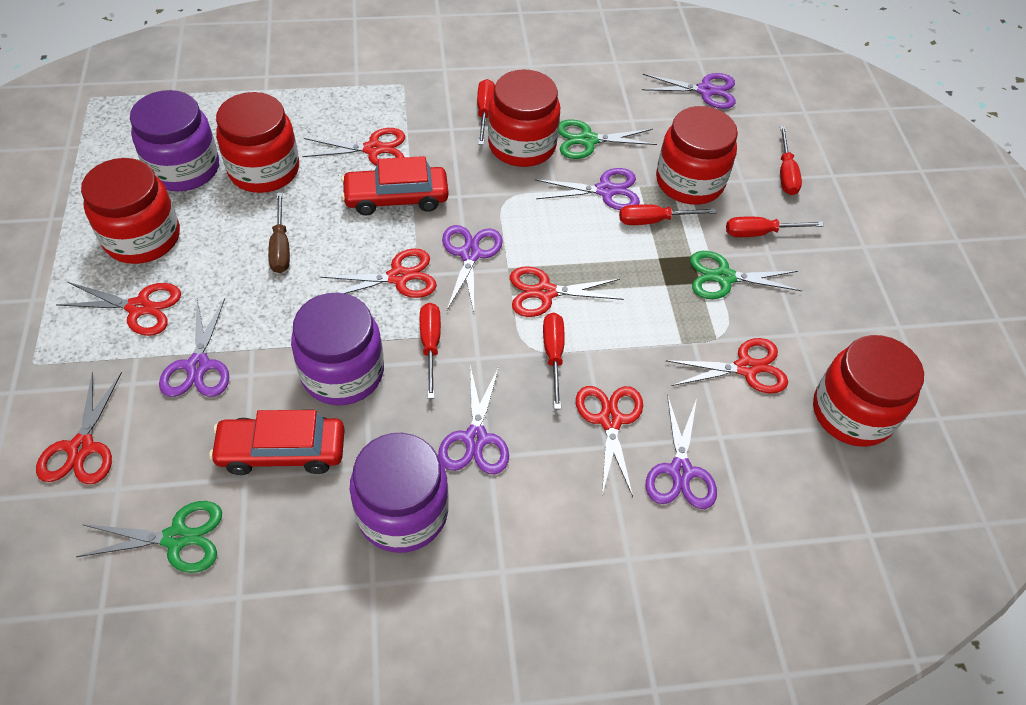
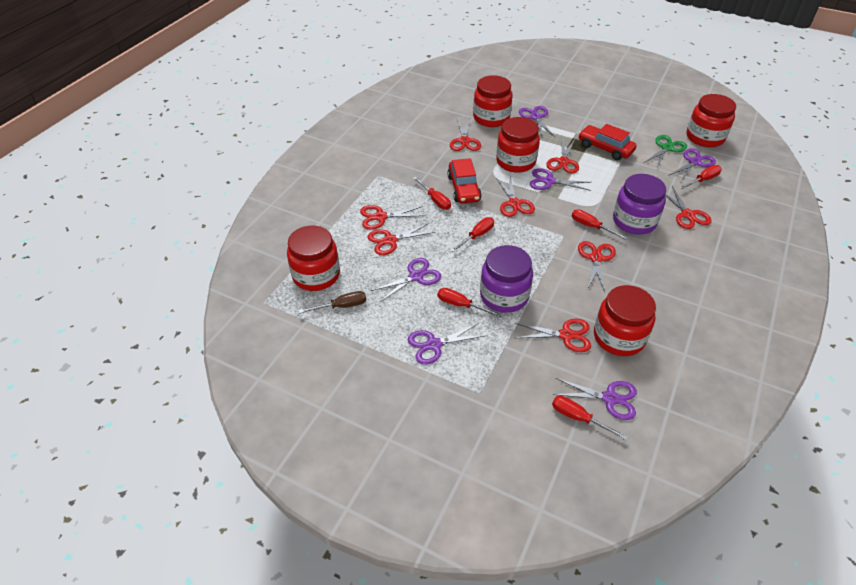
green scissors: [76,501,222,573] [558,119,657,159] [690,251,802,299] = 3 -> [644,135,687,167] = 1
purple jar: [130,90,219,191] [291,293,384,405] [350,433,449,553] = 3 -> [480,245,533,313] [613,174,666,235] = 2
red scissors: [36,372,122,484] [56,282,181,336] [302,128,405,166] [320,249,437,298] [510,266,624,317] [576,386,643,497] [665,338,788,394] = 7 -> [360,205,425,230] [368,223,435,255] [450,118,481,151] [496,177,535,217] [515,319,591,352] [546,138,579,174] [578,241,616,292] [665,186,712,229] = 8

